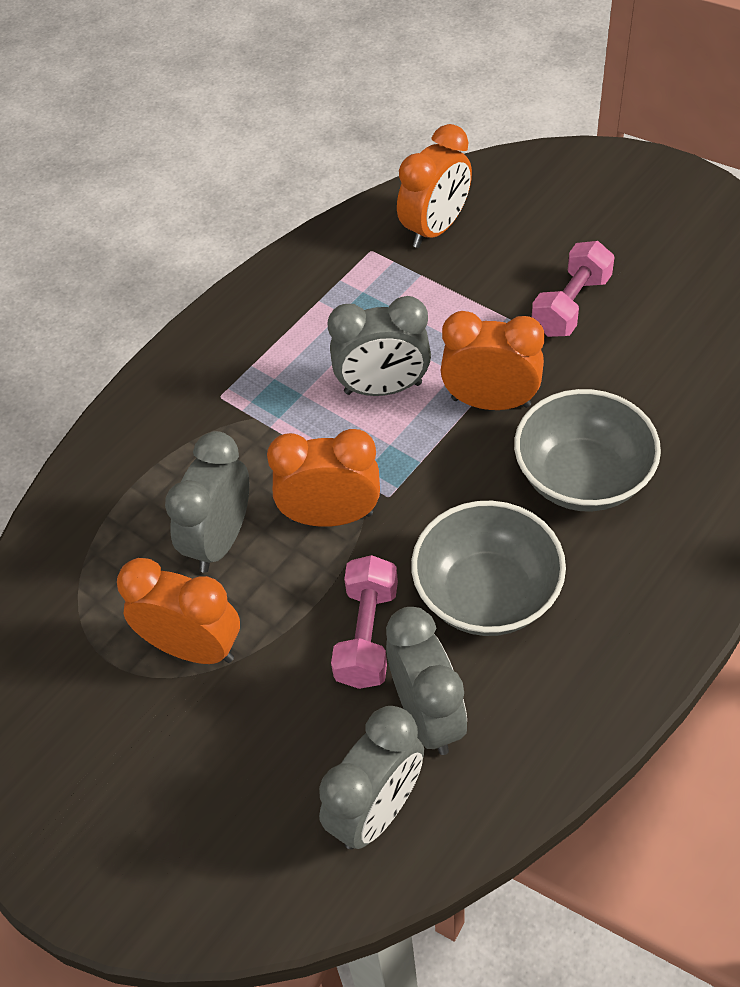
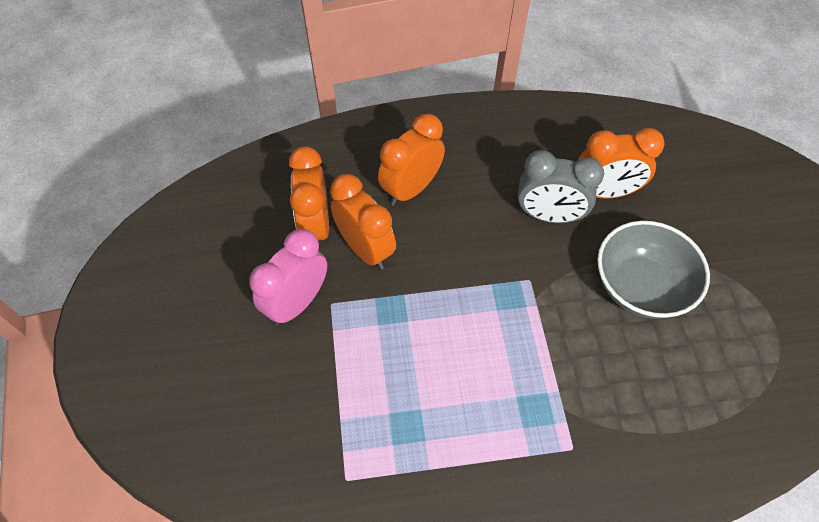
grey bowl: [411,501,566,636] [514,389,661,512] = 2 -> [597,221,710,319] = 1
grey clock: [165,431,249,573] [319,706,424,849] [328,296,431,396] [386,607,467,755] = 4 -> [518,150,604,223] = 1
pink clock: none = 0 -> [249,229,327,326] = 1
pink dumbbell: [331,555,398,689] [532,241,615,337] = 2 -> none = 0

